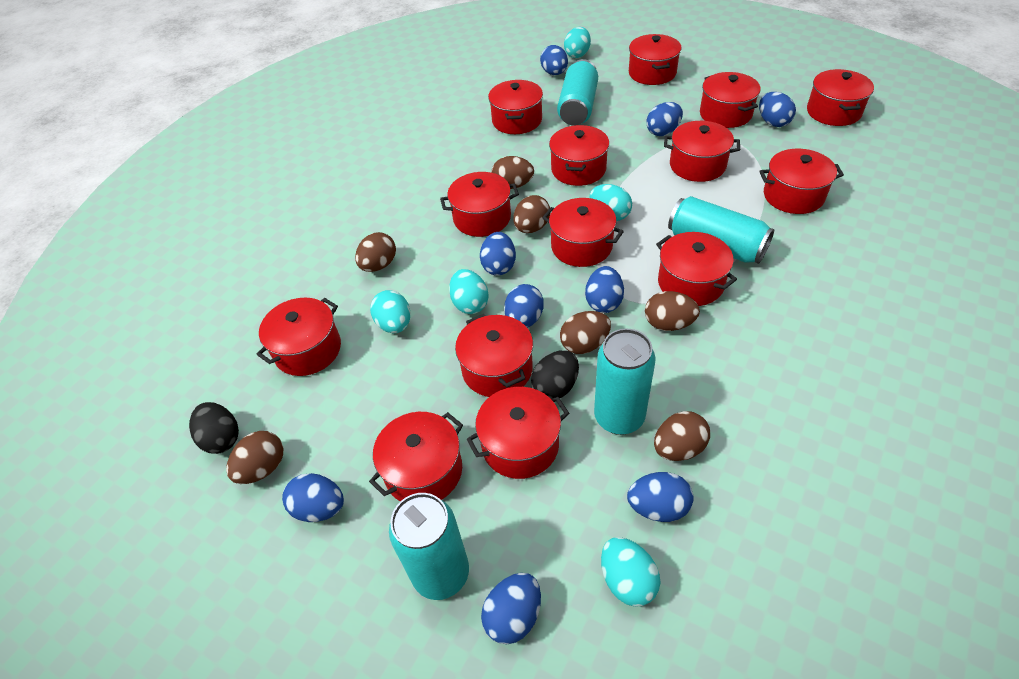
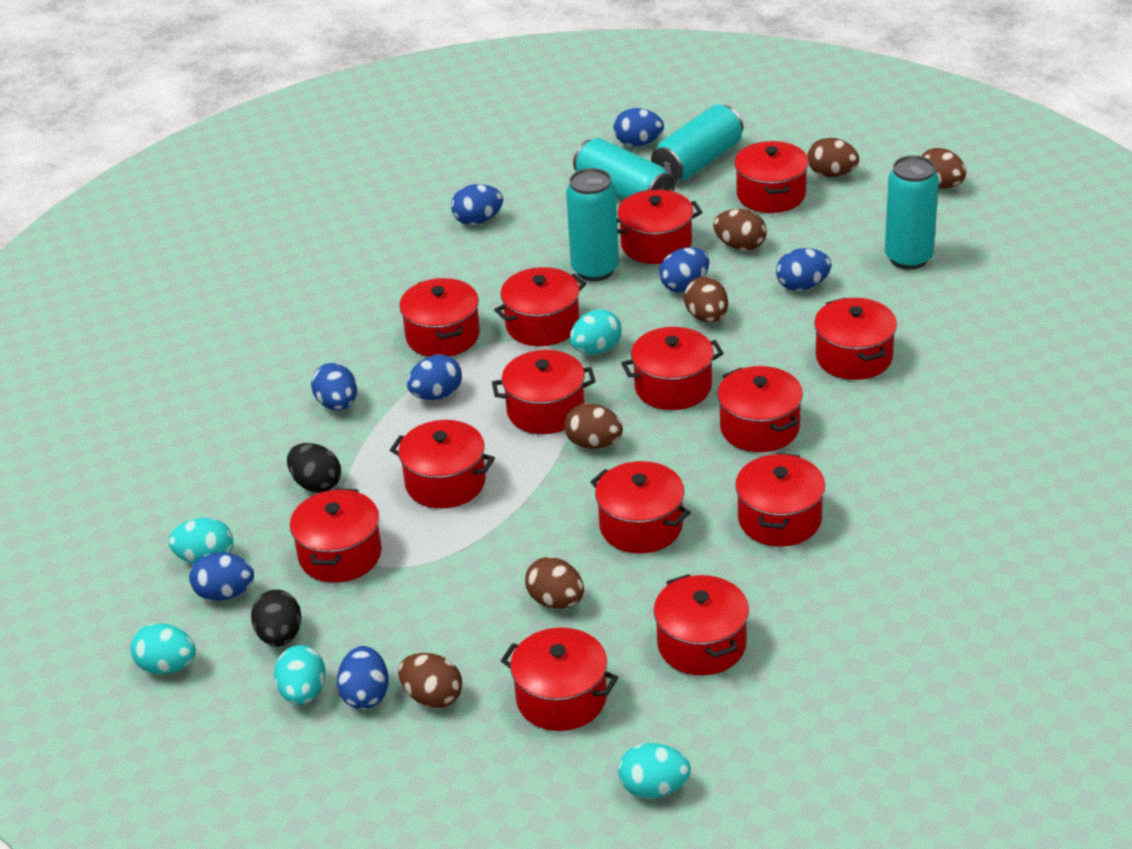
blue egg: [282,473,344,522] [480,232,516,276] [481,573,541,644] [504,284,544,328] [540,45,568,75] [585,266,624,313] [627,472,694,522] [647,102,683,136] [759,92,796,127] = 9 -> [189,552,254,601] [311,363,357,410] [337,646,389,710] [407,354,462,400] [451,184,503,225] [614,108,664,146] [659,247,709,292] [776,248,831,291] = 8

